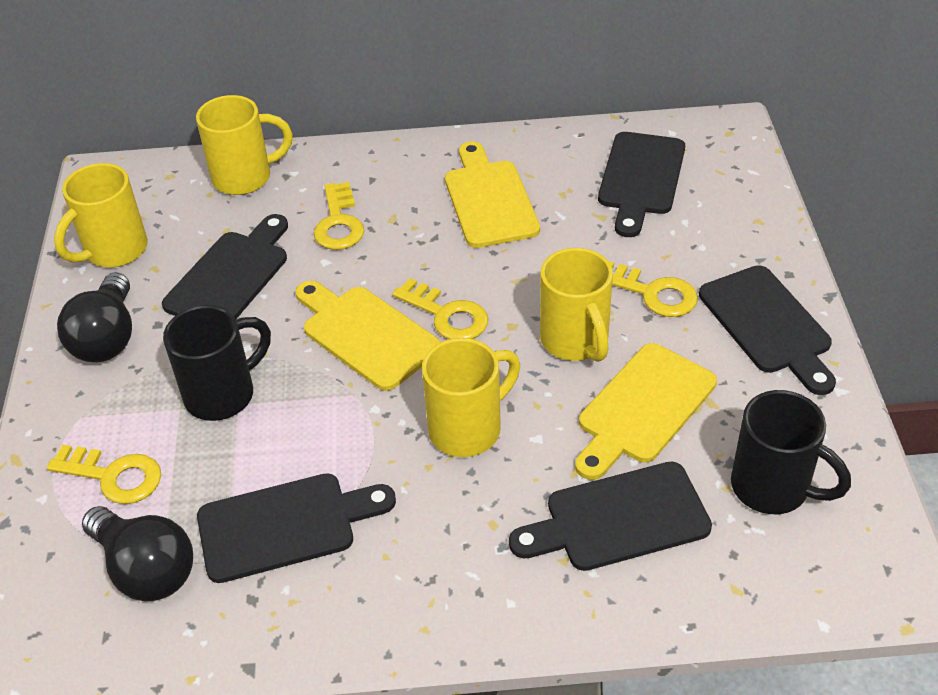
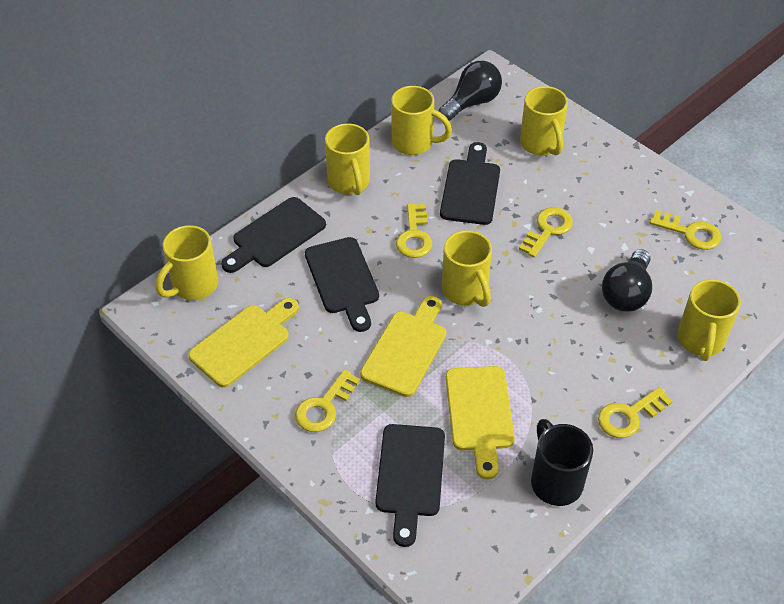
black cutting board: [162,214,288,319] [197,473,396,583] [509,462,712,571] [598,132,685,237] [699,265,836,395] = 5 -> [221,197,326,273] [305,237,379,332] [375,424,445,547] [440,142,500,225] = 4
black mug: [163,305,271,421] [731,390,851,514] = 2 -> [531,419,593,506] = 1
yellow key: [47,445,161,504] [314,182,364,250] [392,278,488,340] [609,261,698,317] = 4 -> [295,369,360,432] [396,203,432,258] [519,207,573,258] [598,387,673,438] [650,210,721,250] = 5
yellow mug: [54,163,148,267] [196,95,293,195] [422,338,520,457] [540,248,613,362] = 4 -> [156,225,218,300] [325,123,370,195] [391,86,452,155] [442,230,492,307] [520,86,568,156] [677,279,741,361] = 6

